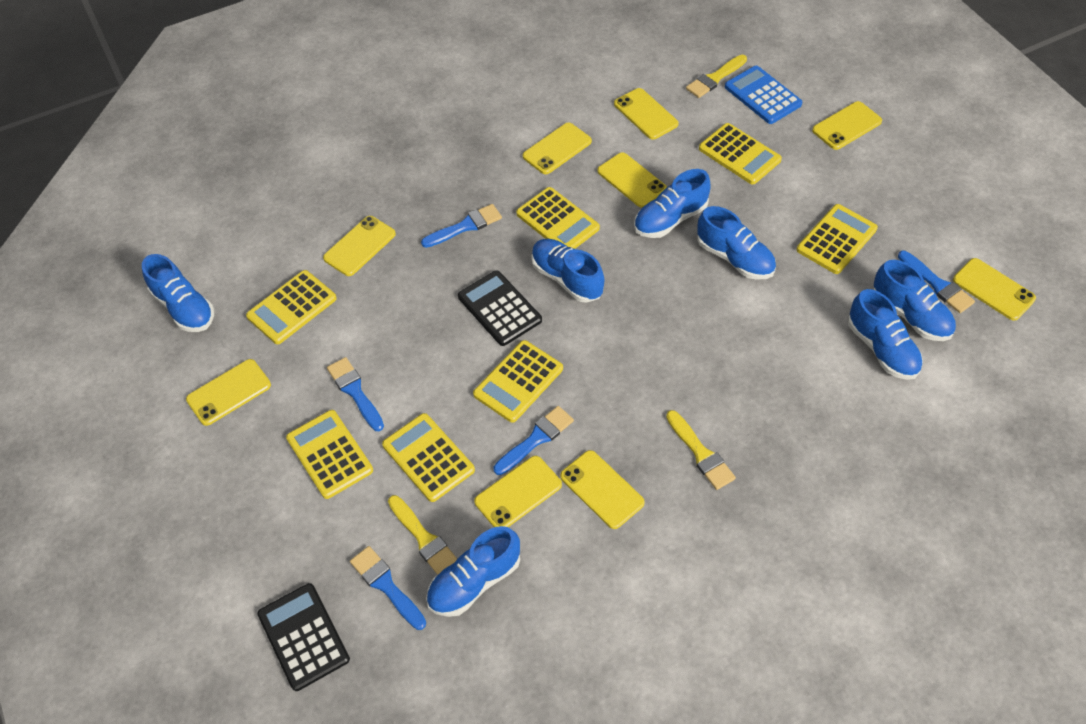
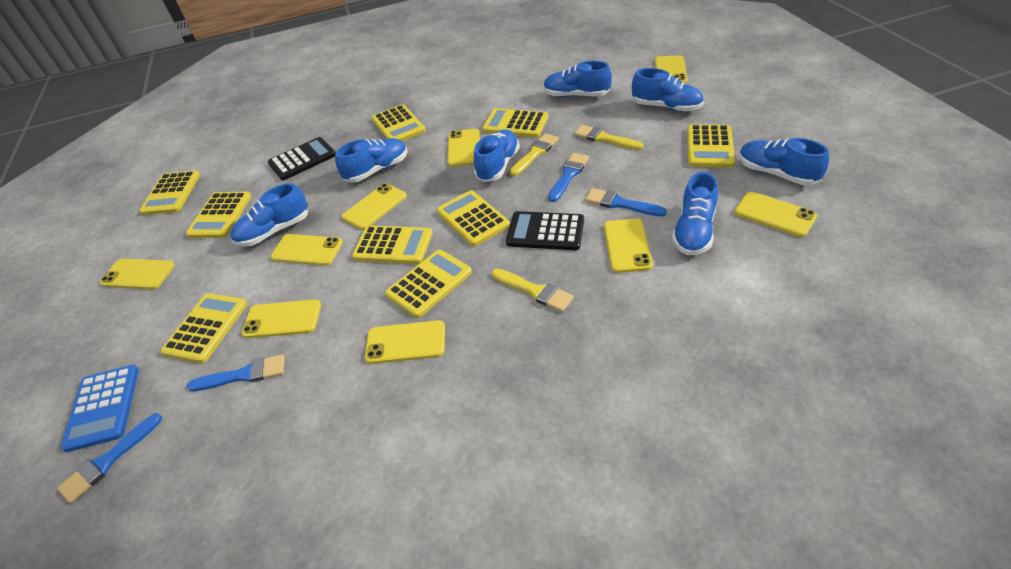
blue brush: [327,357,384,431] [350,546,426,630] [421,204,502,248] [494,406,574,475] [898,251,975,313] = 5 -> [57,413,162,503] [187,354,285,391] [548,153,589,202] [585,188,667,217] = 4
yellow calculator: [246,270,337,344] [286,410,373,499] [382,413,475,502] [473,340,563,423] [516,187,600,249] [699,123,782,184] [796,204,878,274] = 7 -> [139,170,200,215] [160,293,247,363] [186,192,251,238] [352,225,432,264] [372,104,426,141] [385,250,472,318] [436,190,510,246] [482,108,548,138] [687,124,735,167] = 9

